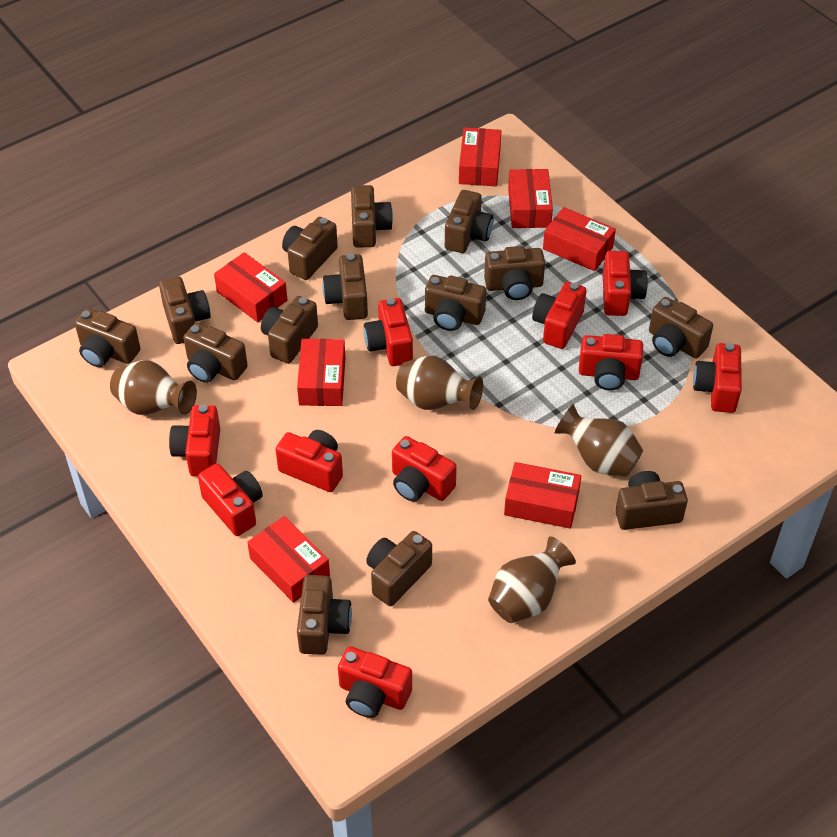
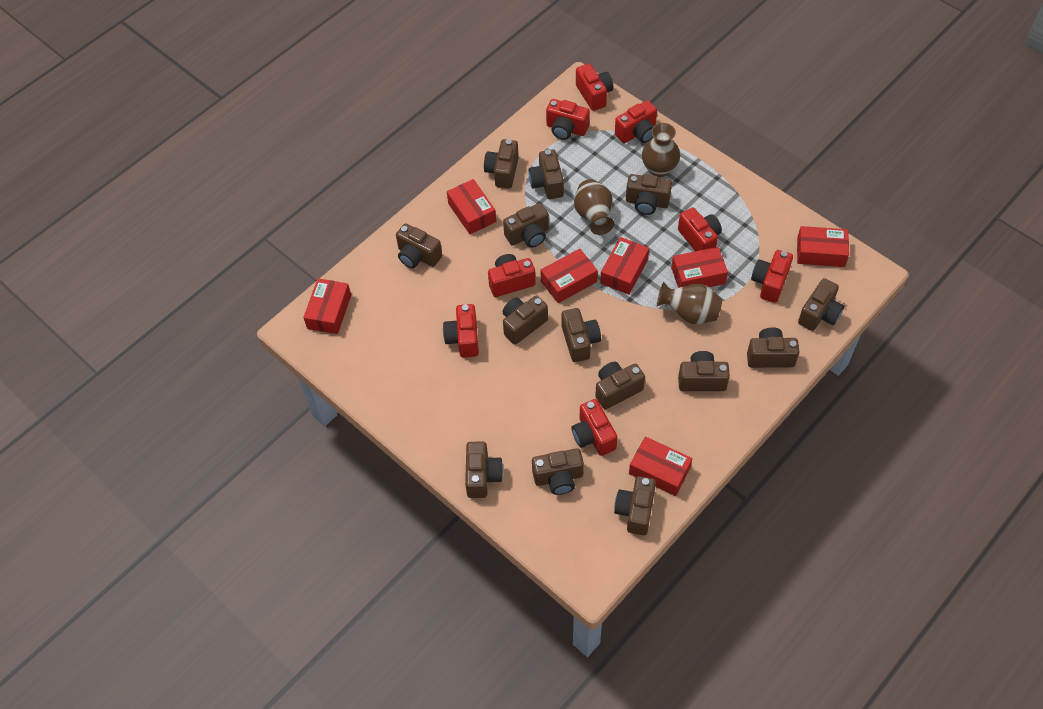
brown vase: [110,360,197,415] [396,355,483,410] [488,536,576,623] [555,404,643,477] = 4 -> [574,179,614,235] [642,123,680,177] [657,282,722,324] = 3
red camera: [169,405,220,477] [198,463,263,536] [275,430,343,492] [338,646,412,718] [364,298,413,366] [392,436,457,502] [532,282,587,349] [579,334,643,390] [603,251,648,316] [693,343,742,413] = 10 -> [443,304,479,358] [488,254,536,297] [546,99,590,140] [571,399,617,456] [576,64,614,111] [615,100,657,143] [678,207,722,251] [751,250,793,303] = 8

